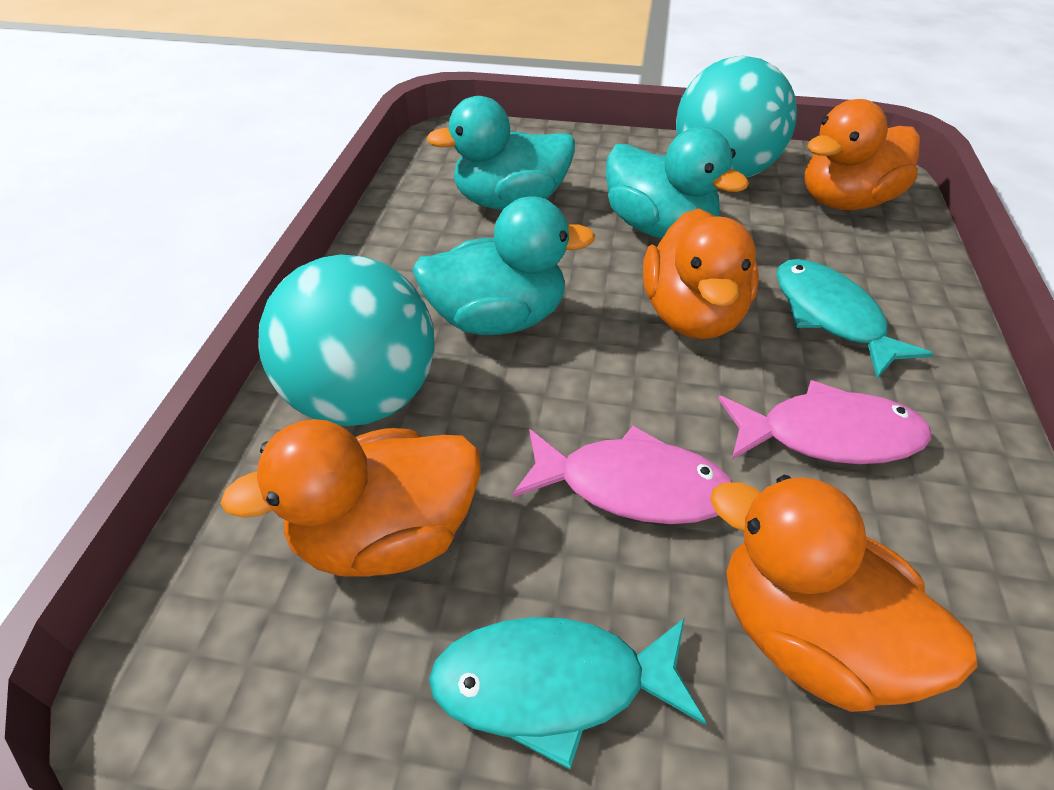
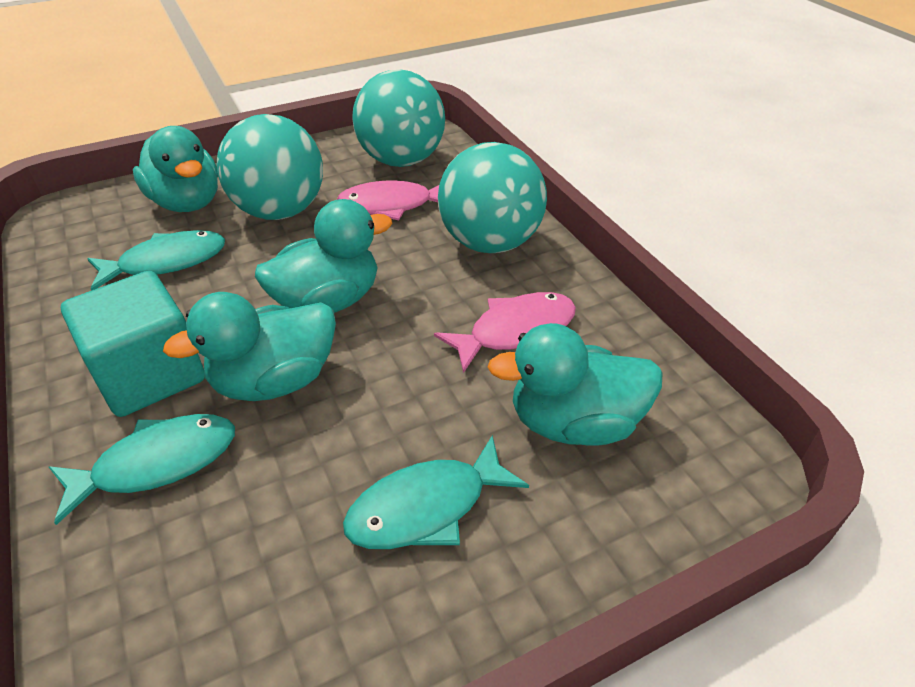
orange duck: [220,419,481,577] [643,208,759,339] [710,475,978,712] [804,99,920,210] = 4 -> none = 0
turquoise ball: [258,254,434,426] [676,56,797,178] = 2 -> [217,114,323,220] [352,70,445,167] [438,142,547,253] = 3
turquoise cube: none = 0 -> [61,271,204,417] = 1
turquoise duck: [412,197,595,335] [426,96,575,210] [606,127,749,238] = 3 -> [133,126,218,212] [163,292,336,401] [255,199,393,313] [487,323,663,446] = 4
turquoise fish: [429,617,707,770] [777,259,934,378] = 2 -> [49,414,235,525] [87,230,225,291] [343,435,529,549] = 3

